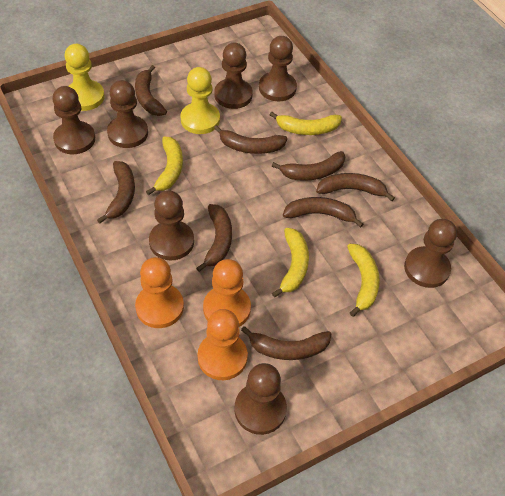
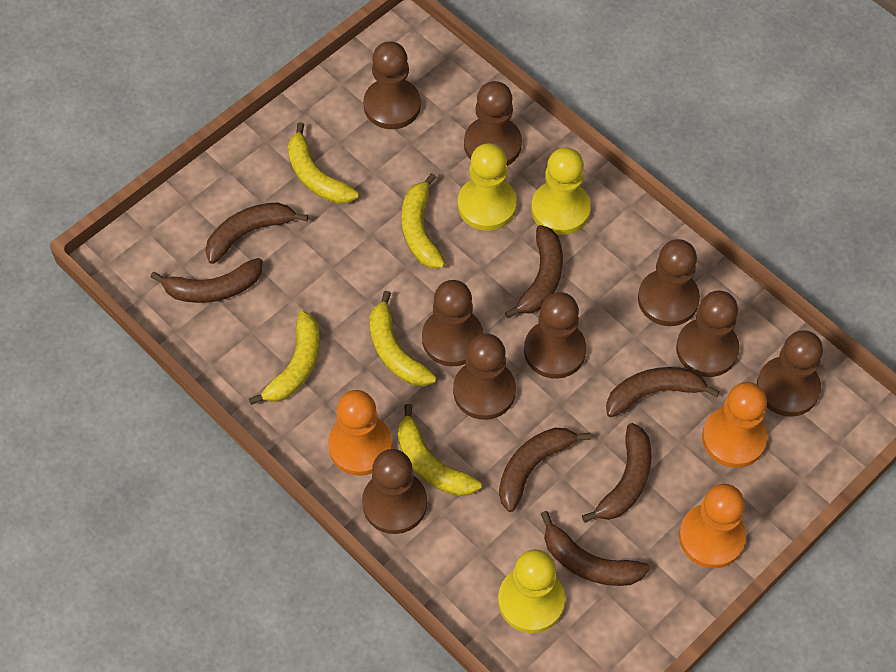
brown banana: [97,161,135,223] [135,65,167,116] [196,204,232,272] [214,125,287,154] [241,326,331,360] [272,151,345,181] [283,197,363,228] [316,173,395,201] = 8 -> [151,258,262,303] [205,202,308,264] [499,428,591,512] [505,225,563,318] [541,511,650,586] [582,423,652,523] [606,367,720,417] = 7
brown pawn: [52,86,95,154] [107,80,148,148] [149,190,194,260] [214,43,253,109] [234,363,287,435] [259,36,297,101] [404,219,457,288] = 7 -> [362,449,427,534] [363,41,421,129] [422,280,484,367] [453,334,516,420] [464,81,522,166] [524,292,586,379] [638,239,700,326] [676,291,740,377] [757,330,823,417] = 9
yellow banana: [146,137,183,195] [269,112,342,135] [272,228,309,298] [347,244,380,317] = 4 -> [249,311,320,405] [288,122,359,204] [370,291,437,386] [398,404,482,496] [401,173,445,268] = 5
yellow pawn: [65,44,105,111] [181,67,220,134] = 2 -> [458,143,517,231] [498,549,565,633] [531,148,591,235] = 3

